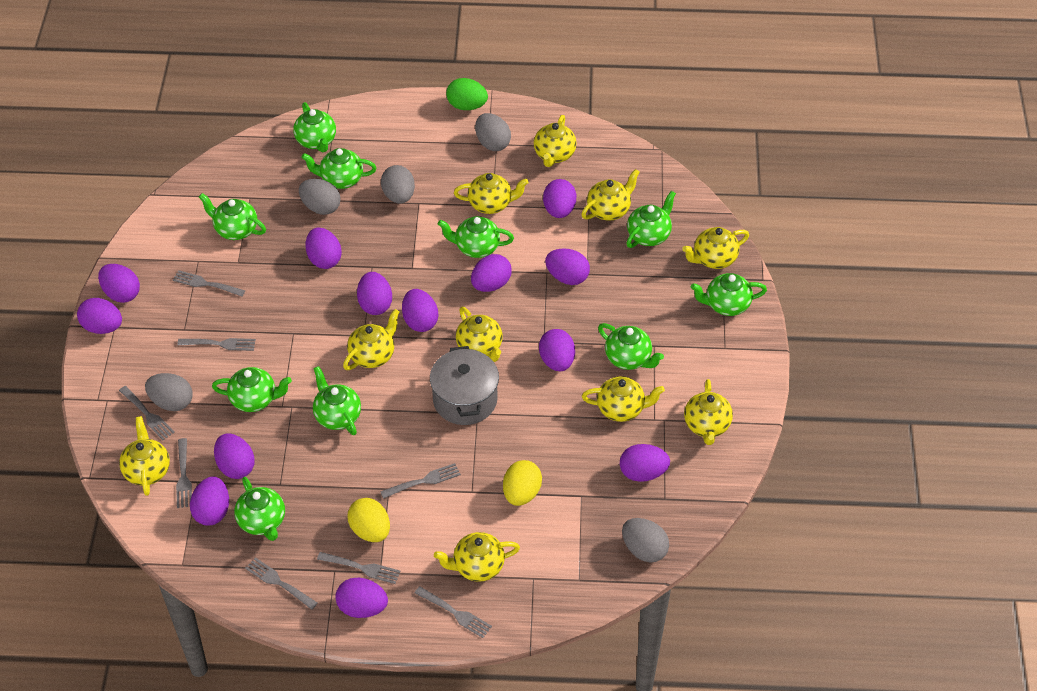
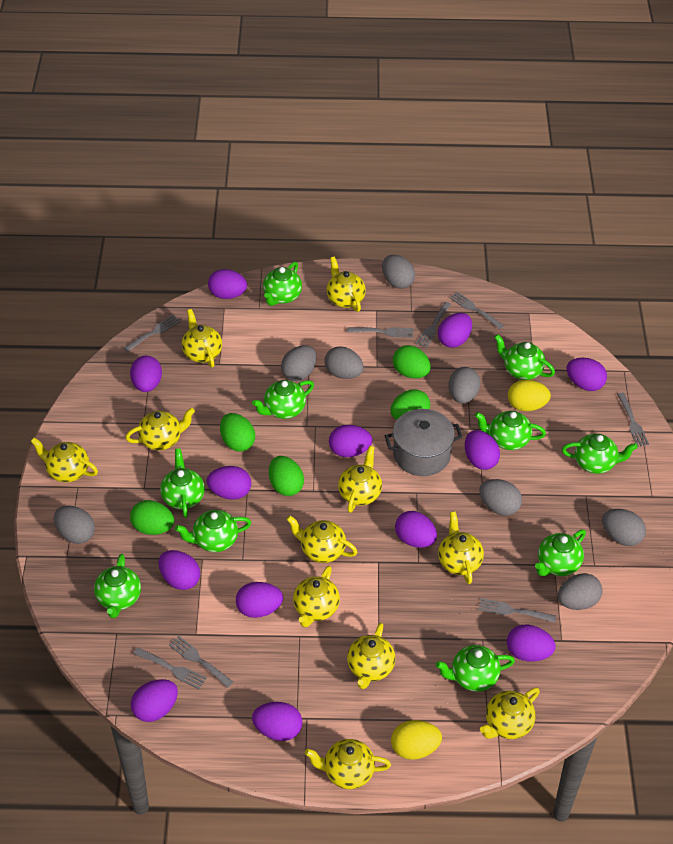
green egg: [446,78,488,110] = 1 -> [130,500,174,535] [220,413,255,452] [269,456,304,496] [391,389,430,420] [393,345,431,378] = 5
grey egg: [145,373,192,411] [299,179,341,215] [381,165,415,204] [475,113,511,151] [622,518,669,563] = 5 -> [54,505,95,544] [281,345,317,381] [324,346,364,379] [382,255,415,289] [448,367,480,403] [479,479,522,516] [558,573,603,610] [602,509,646,546] = 8
yellow teapot: [119,416,170,496] [343,309,399,370] [434,532,520,582] [454,173,529,214] [456,307,503,362] [534,115,577,167] [581,169,640,221] [582,376,665,422] [682,227,749,269] [684,379,733,445] = 10 -> [31,438,98,482] [126,408,195,450] [182,309,222,367] [287,516,357,563] [293,566,340,627] [305,739,391,789] [326,257,366,312] [338,446,382,513] [347,623,395,689] [438,511,484,584] [480,688,540,739] = 11

